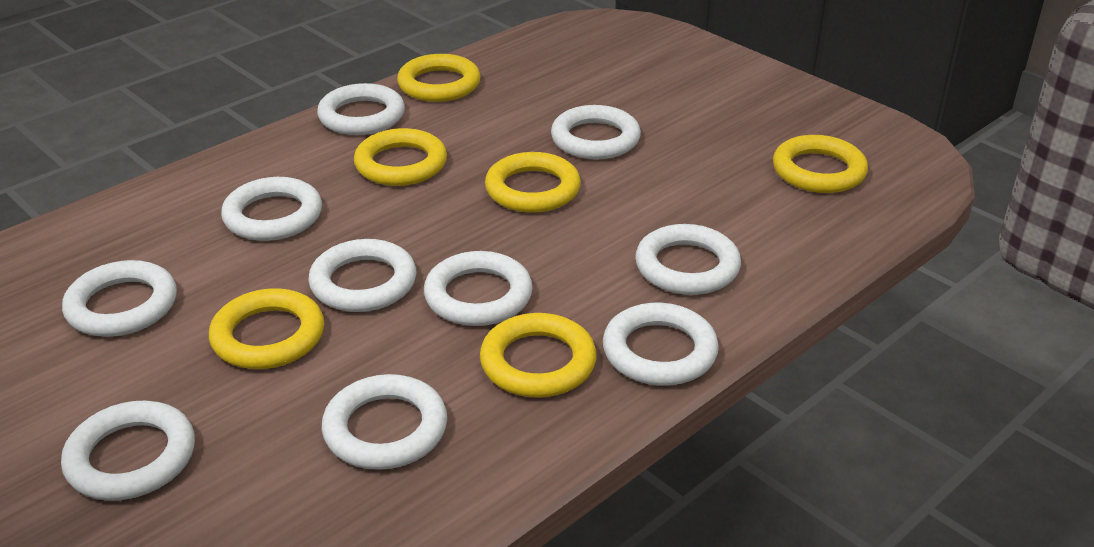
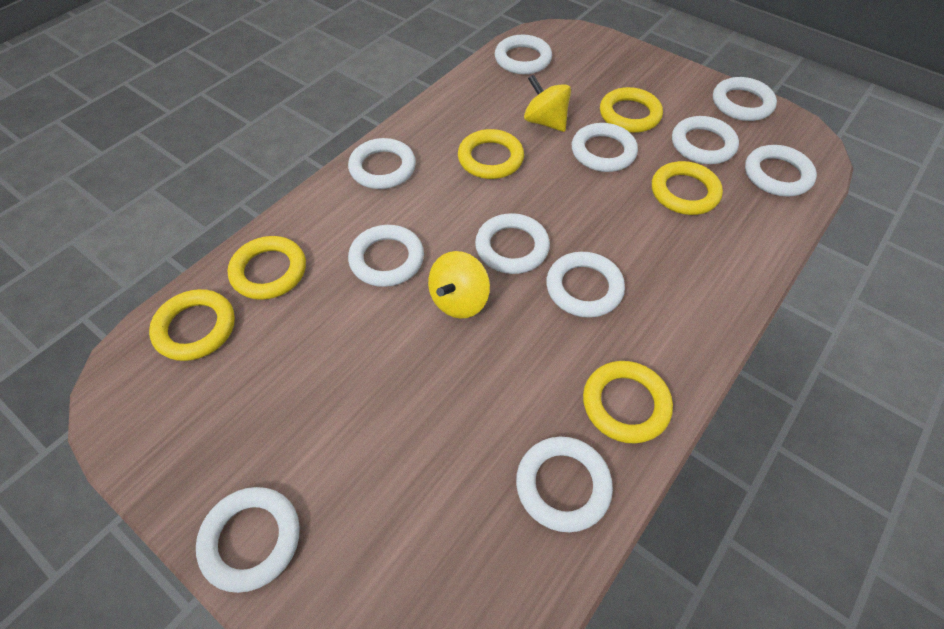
white ring: [61,401,195,501] [62,260,177,337] [221,177,322,241] [308,239,417,312] [317,83,405,135] [322,374,447,470] [424,251,533,326] [551,105,641,159] [603,303,719,386] [635,224,741,295] = 10 -> [196,487,300,593] [348,138,416,189] [348,225,424,287] [475,213,550,274] [495,35,552,74] [516,437,613,532] [546,252,625,318] [572,123,638,172] [672,116,739,164] [713,77,777,121] [745,145,817,196] = 11
yellow spinning top: none = 0 -> [428,251,490,318] [524,74,571,132] = 2

